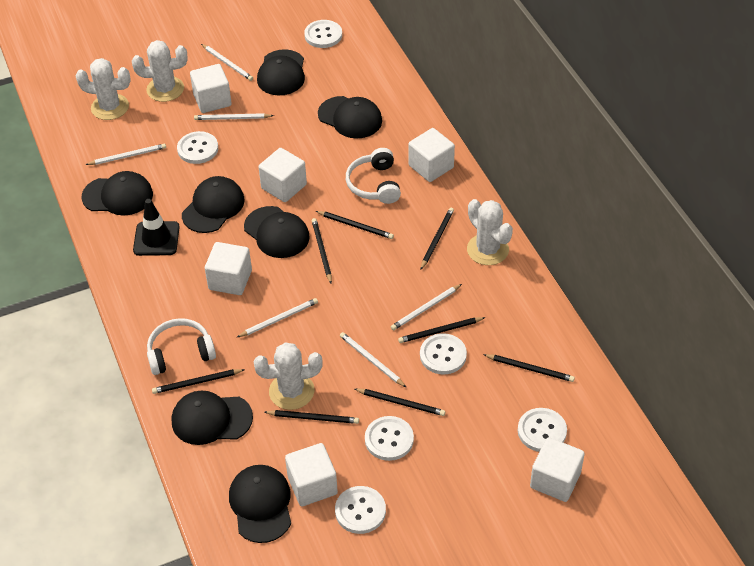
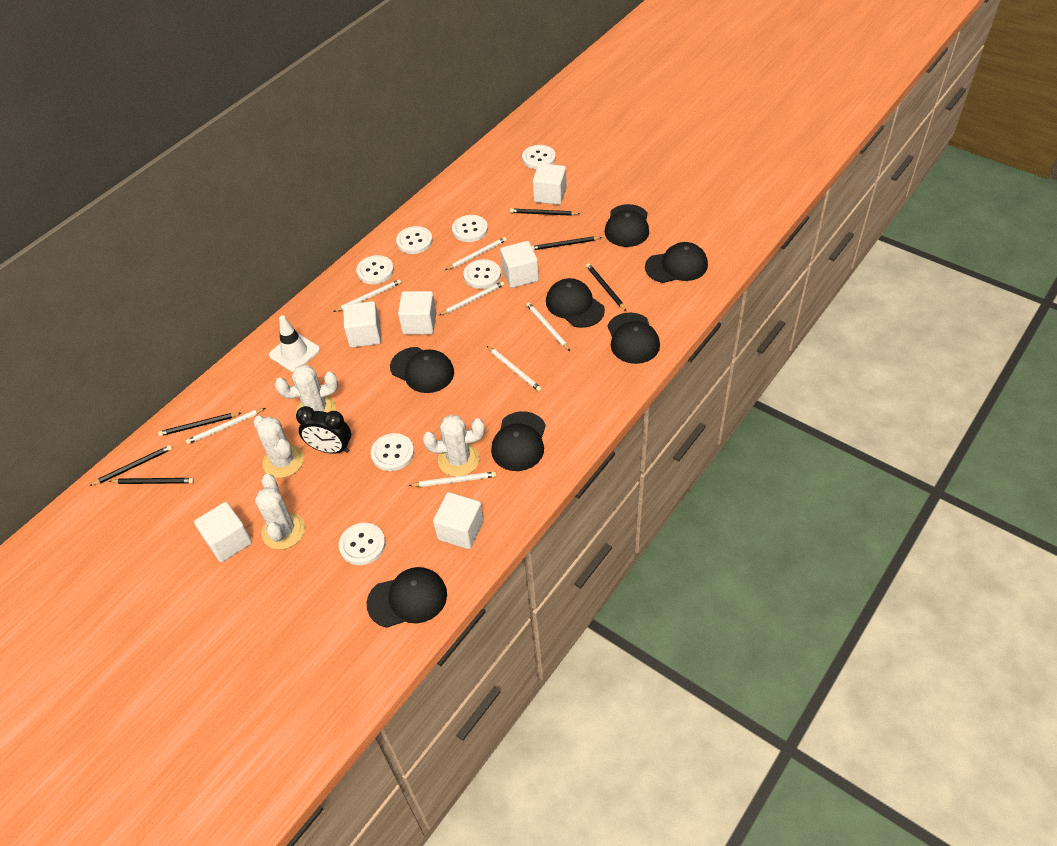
black clock: none = 0 -> [296,406,351,454] = 1
black pencil: [152,369,245,394] [264,410,359,424] [312,218,332,283] [316,211,394,239] [355,388,445,416] [398,317,486,343] [421,208,454,269] [483,354,575,382] = 8 -> [89,445,172,486] [109,478,194,484] [158,413,241,436] [510,209,580,216] [532,236,602,250] [586,263,626,311] = 6
black traffic cone: [133,199,180,256] = 1 -> none = 0
white button: [177,131,218,164] [304,20,342,48] [335,486,386,534] [365,416,414,461] [420,333,467,374] [518,408,567,452] = 6 -> [339,523,386,565] [356,255,394,284] [371,433,414,471] [396,226,433,254] [452,215,488,242] [463,259,501,289] [522,145,556,169] = 7
white headphones: [147,318,216,375] [346,148,401,204] = 2 -> none = 0
white pencil: [85,144,166,165] [194,113,274,120] [201,44,253,81] [237,298,318,337] [340,332,407,388] [391,284,462,330] = 6 -> [186,408,265,444] [333,279,401,312] [409,472,496,487] [439,281,504,315] [446,237,507,270] [487,346,542,391] [526,302,570,351] = 7
white traffic cone: none = 0 -> [269,316,320,372] = 1

